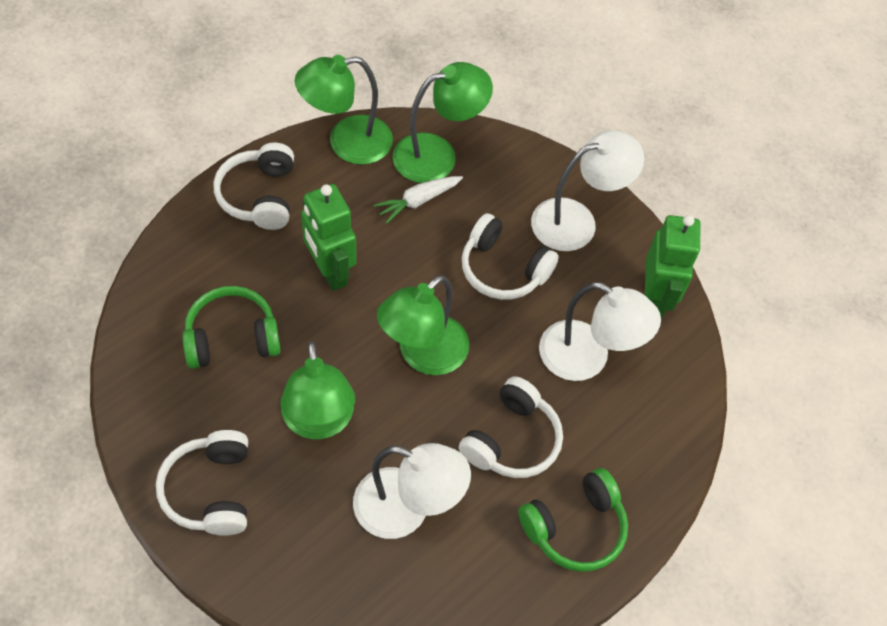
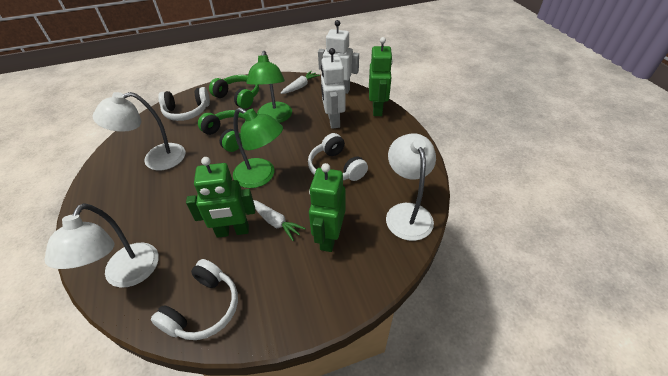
green lamp: [280,341,355,439] [295,55,393,165] [377,275,469,375] [393,62,493,183] = 4 -> [233,108,283,188] [246,51,292,123] = 2
green robot: [301,184,357,291] [645,215,701,318] = 2 -> [186,157,255,238] [309,163,345,252] [369,37,393,116] = 3
white carrot: [374,176,463,224] = 1 -> [253,200,306,241] [281,71,320,94] = 2
white headphones: [156,430,248,536] [214,143,294,230] [459,376,563,478] [462,213,559,300] = 4 -> [151,259,238,340] [158,87,210,121] [308,133,368,181] = 3
white robot: none = 0 -> [318,20,359,94] [321,48,345,129] = 2

